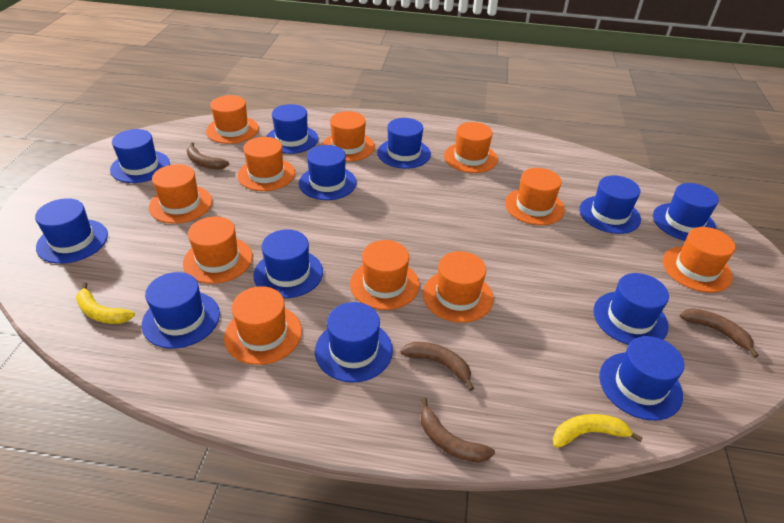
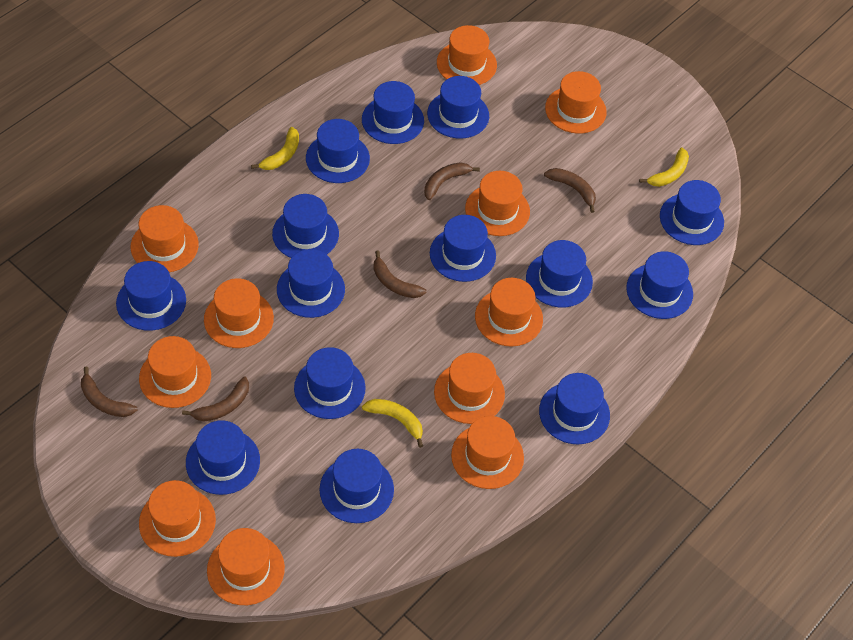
blue hat: [35,198,108,264] [110,129,170,183] [141,272,220,349] [253,229,323,298] [266,104,318,154] [299,145,356,200] [315,302,393,383] [377,118,431,169] [579,175,641,234] [593,273,669,345] [599,336,684,421] [653,183,719,241] = 12 -> [116,261,186,331] [186,420,260,495] [272,194,339,258] [277,249,345,318] [294,347,366,419] [306,119,370,183] [319,449,394,523] [362,81,424,144] [427,76,489,139] [430,215,496,282] [526,240,593,308] [539,373,610,445] [626,251,693,319] [660,180,724,245] = 14
brown banana: [187,142,229,170] [400,342,474,391] [420,398,495,463] [679,308,759,358] = 4 -> [81,367,138,417] [182,377,249,421] [374,250,427,298] [424,162,480,200] [544,168,596,213] = 5
yellow banana: [76,282,135,324] [553,414,643,448] = 2 -> [251,127,299,170] [362,399,423,448] [639,148,689,187] = 3

